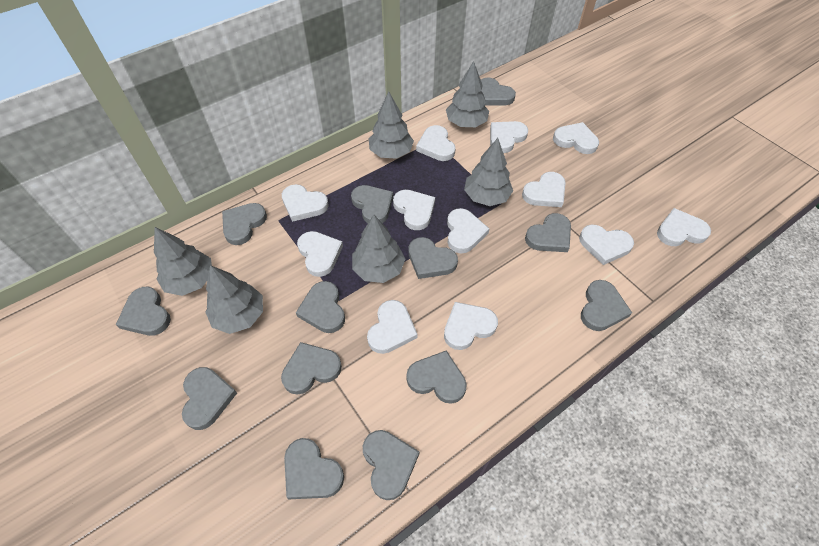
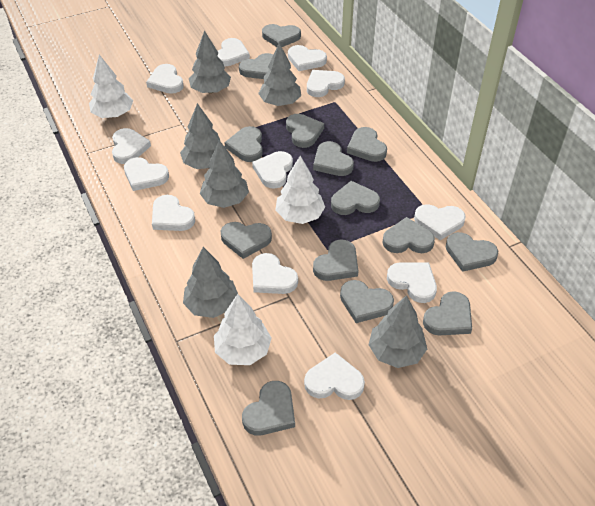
grey heart: [116,287,171,336] [182,367,237,430] [222,203,267,245] [281,342,342,395] [284,438,344,499] [296,281,345,333] [351,185,393,223] [363,430,419,500] [406,350,467,404] [408,237,458,279] [481,78,516,105] [525,213,571,252] [581,280,632,331] = 13 -> [221,222,272,259] [224,126,263,162] [239,53,273,79] [242,381,295,436] [262,24,301,47] [286,114,324,148] [313,141,354,176] [313,239,358,281] [331,181,380,215] [340,280,394,323] [347,127,387,162] [382,217,435,253] [423,291,472,335] [446,232,498,272] = 14
white tree: none = 0 -> [89,55,133,118] [214,294,272,365] [275,156,325,224] = 3

